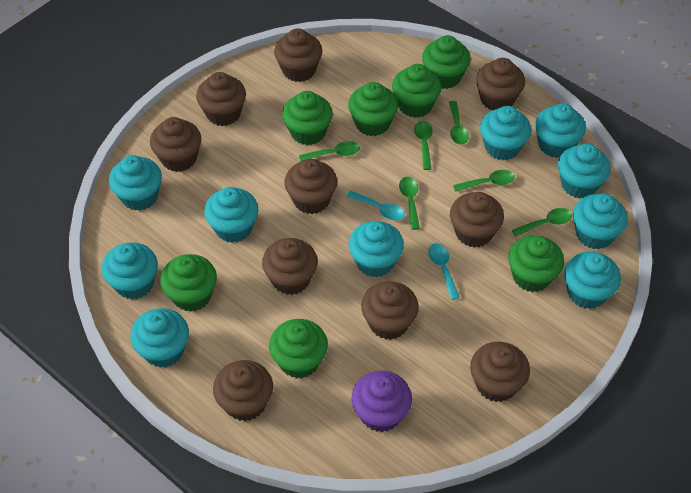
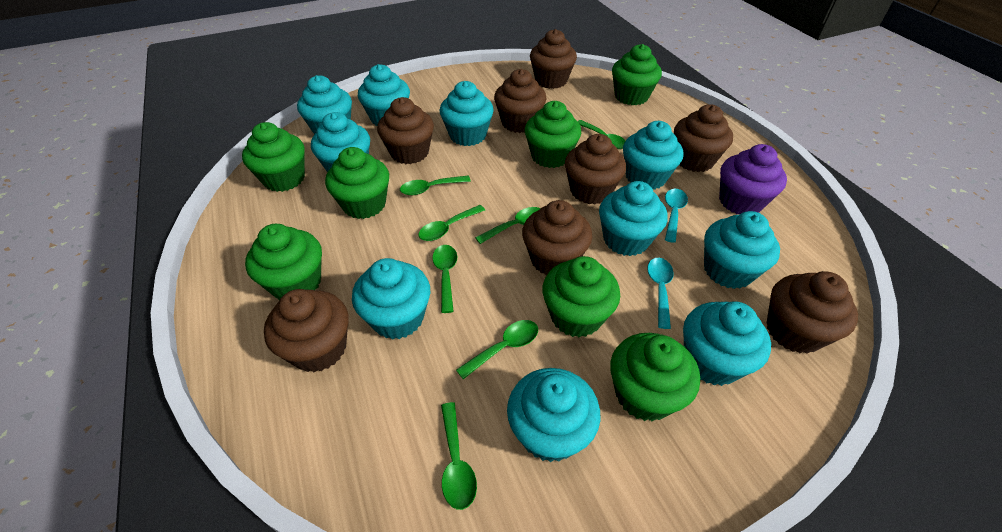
brown cupcake: [150,117,201,172] [196,72,246,126] [213,360,273,421] [262,238,318,295] [274,28,322,82] [284,159,337,214] [361,281,419,340] [450,192,504,248] [470,342,530,402] [476,58,525,111] = 10 -> [264,289,349,372] [377,97,434,164] [494,69,546,133] [522,200,592,275] [530,29,577,89] [565,134,626,204] [674,104,733,172] [767,271,858,354] = 8
green spoon: [299,141,360,162] [399,177,420,230] [414,121,433,170] [449,101,469,145] [453,170,515,192] [512,208,572,237] = 6 -> [400,176,471,195] [418,205,485,241] [432,245,457,313] [441,402,477,510] [456,320,538,379] [475,207,541,244] [578,120,626,149] = 7

